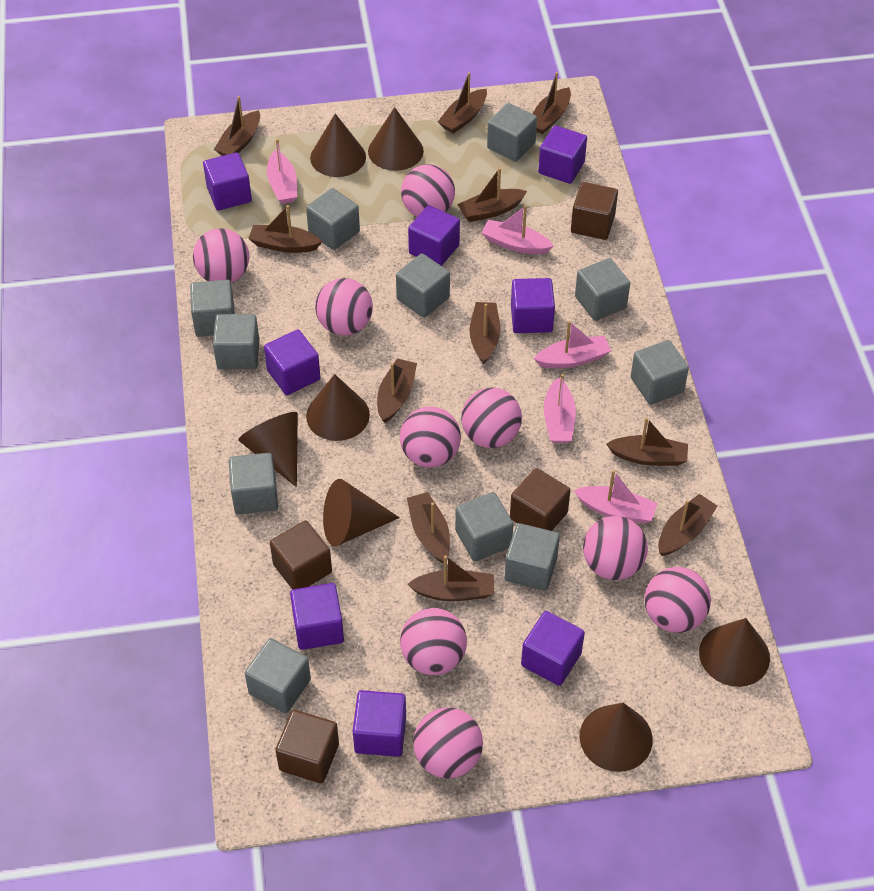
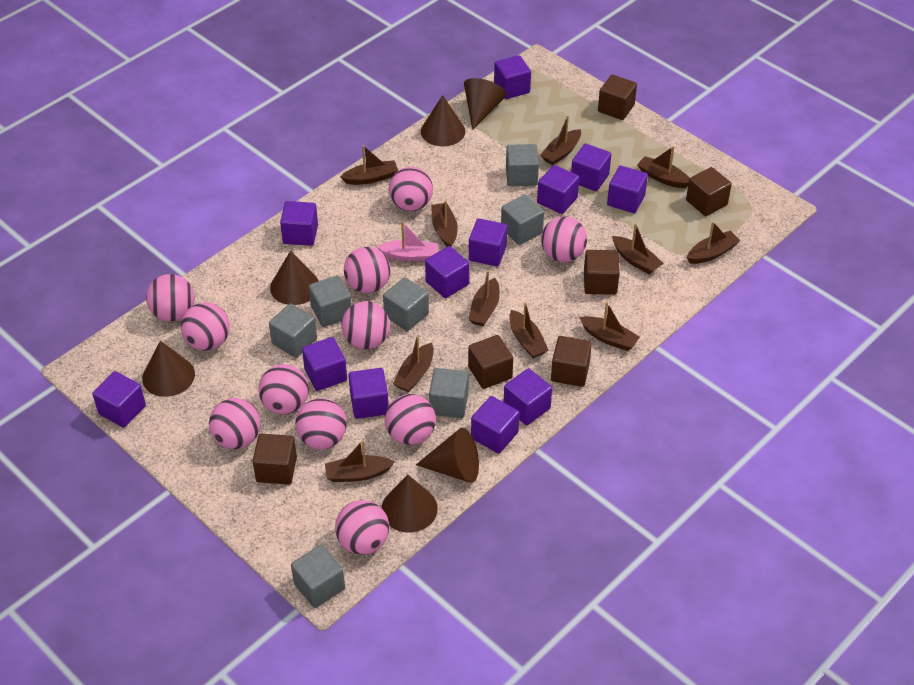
brown cone: [238,412,298,487] [306,374,370,441] [310,114,366,177] [323,479,400,546] [368,107,424,171] [580,703,653,772] [699,618,770,687] = 7 -> [142,341,195,397] [270,251,319,305] [381,475,438,533] [416,428,479,483] [421,95,465,146] [464,78,507,130] = 6
brown cube: [270,520,332,590] [275,710,339,783] [510,468,571,531] [571,182,618,240] = 4 -> [253,434,297,485] [468,335,513,389] [551,336,592,387] [584,250,620,295] [598,75,637,120] [686,167,732,216] = 6
grey cube: [190,280,235,337] [213,314,260,369] [229,453,278,515] [245,638,311,714] [306,188,360,250] [396,253,450,318] [455,492,513,562] [487,103,537,162] [505,523,560,591] [575,258,630,321] [631,340,689,405] = 11 -> [269,303,317,358] [291,544,345,608] [309,275,352,327] [383,277,429,331] [429,368,469,418] [501,195,544,245] [506,144,539,186] = 7
pink ball: [193,228,249,283] [315,278,373,336] [400,407,461,468] [400,608,467,675] [401,164,455,217] [413,707,483,779] [461,388,522,448] [583,516,648,580] [644,567,711,633] = 9 -> [146,274,195,321] [181,302,230,351] [209,398,261,449] [258,364,309,414] [295,398,347,449] [335,500,389,555] [342,301,390,349] [344,247,391,293] [385,394,436,445] [389,167,433,211] [541,216,587,262] = 11
pink boat: [267,139,297,204] [482,205,554,254] [534,321,611,368] [544,374,576,443] [574,470,657,524] = 5 -> [377,221,438,261] = 1
purple cube: [203,152,252,211] [264,329,321,395] [290,583,344,650] [353,690,406,757] [408,205,460,266] [511,278,555,333] [521,611,585,686] [538,125,587,184] = 8 -> [92,371,146,428] [280,201,318,246] [302,337,347,391] [349,368,389,419] [425,246,470,298] [469,218,507,267] [471,396,519,454] [494,55,531,99] [504,368,552,425] [537,165,579,214] [571,144,611,191] [607,165,648,213] = 12

